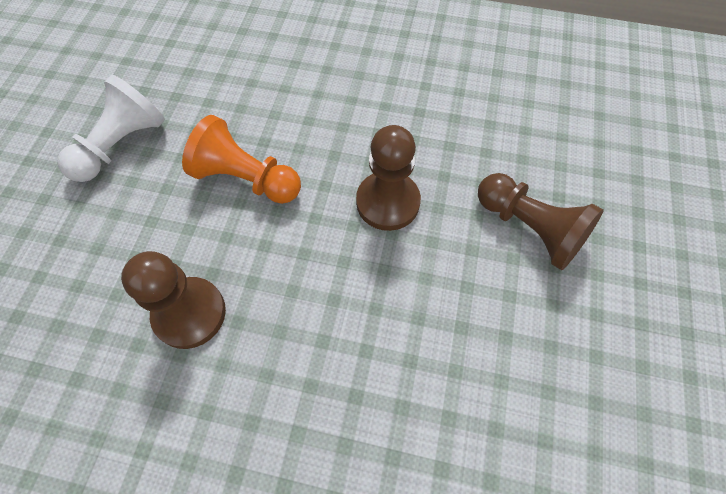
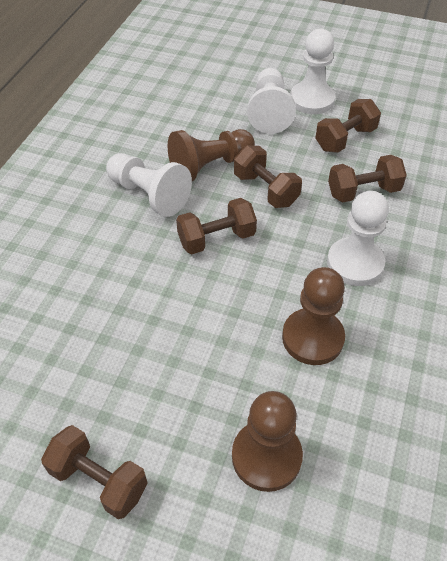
brown dumbbell: none = 0 -> [41,425,147,519] [176,198,257,254] [234,145,302,208] [315,99,381,153] [328,155,407,203] = 5
orange pawn: [182,115,301,204] = 1 -> none = 0
white pawn: [58,75,165,182] = 1 -> [106,153,192,217] [247,68,296,134] [290,29,335,114] [327,191,389,286] = 4

